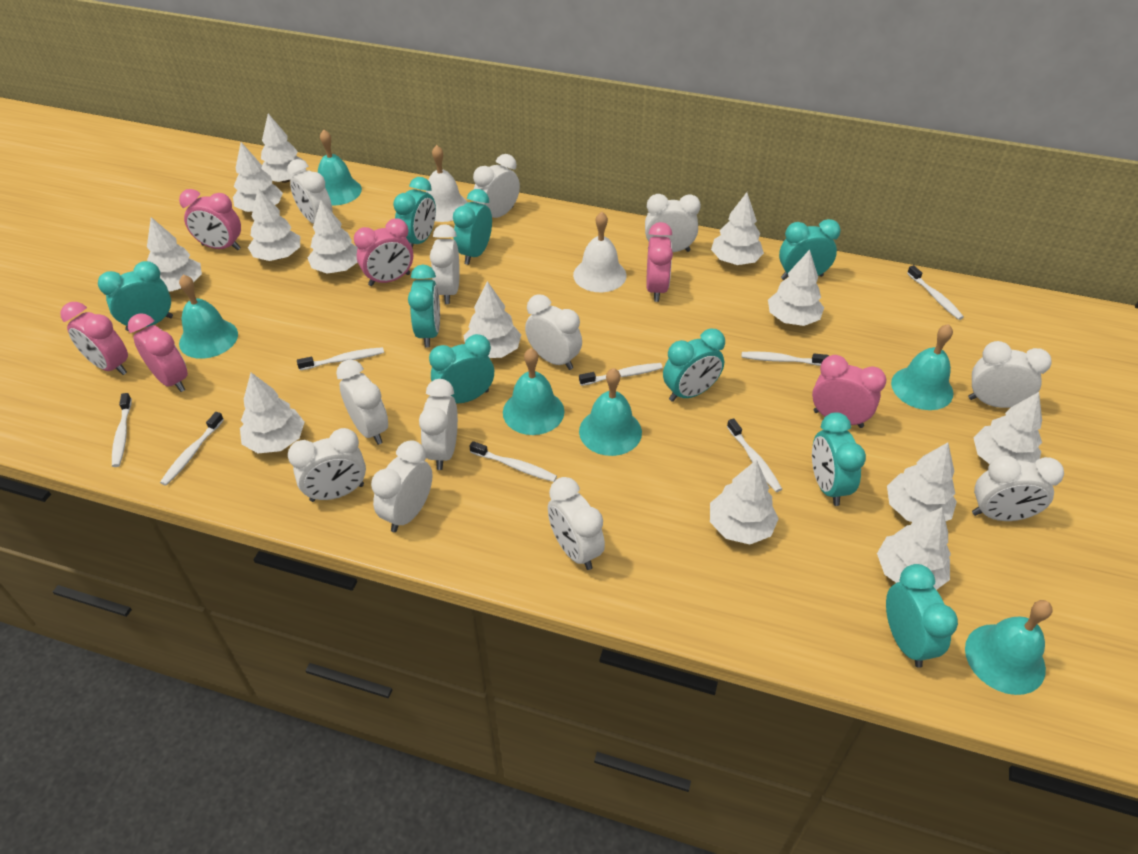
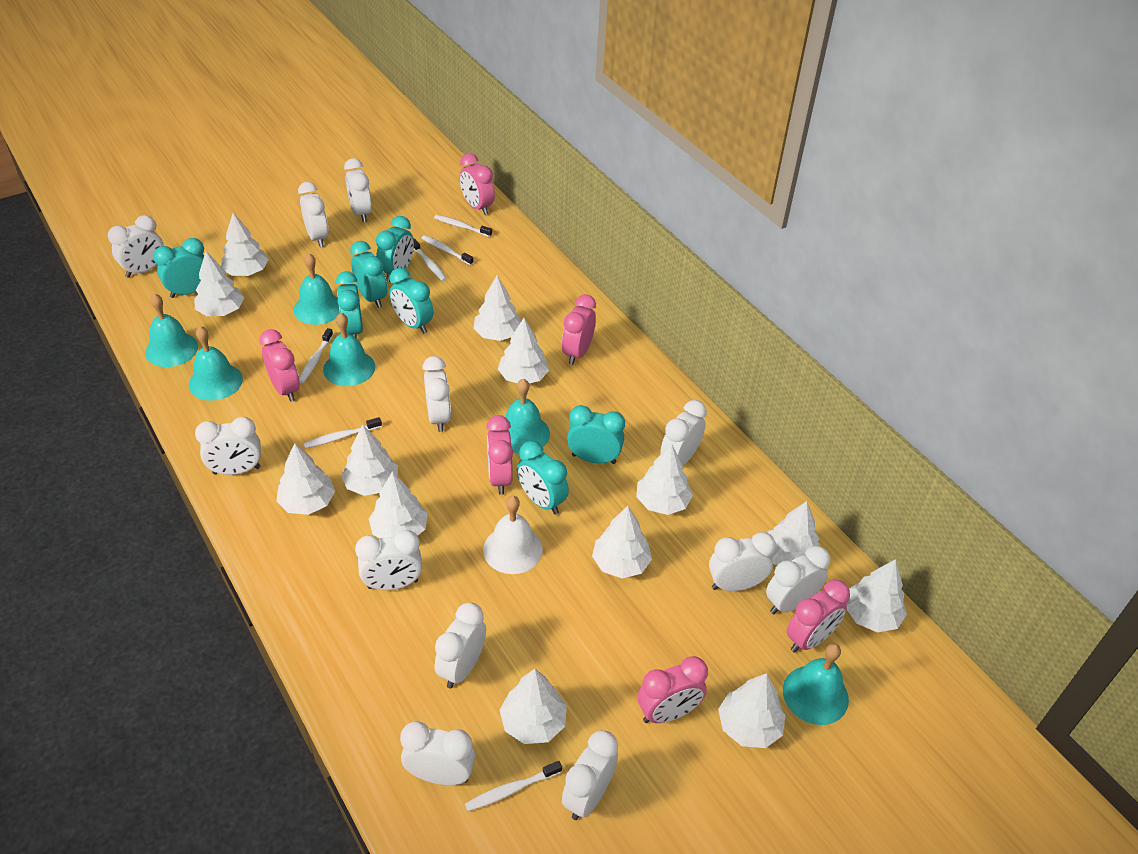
turquoise clock: [98,261,173,331] [393,177,436,249] [408,265,440,347] [429,334,494,404] [453,189,492,265] [663,329,725,402] [779,219,841,280] [812,412,866,506] [886,564,958,668] = 9 -> [153,238,204,298] [336,271,363,338] [350,241,387,308] [376,216,414,282] [390,268,433,334] [517,441,569,515] [567,405,625,464] = 7
white bell: [426,145,468,222] [573,212,626,292] = 2 -> [483,496,543,574] = 1
white toothbrush: [112,393,132,467] [160,412,224,486] [297,347,384,370] [469,441,557,482] [579,363,663,386] [727,418,782,492] [741,351,829,366] [907,265,964,320] = 8 -> [299,328,333,383] [303,417,382,448] [414,238,446,281] [421,235,474,265] [434,215,492,237] [465,761,562,811] = 6

